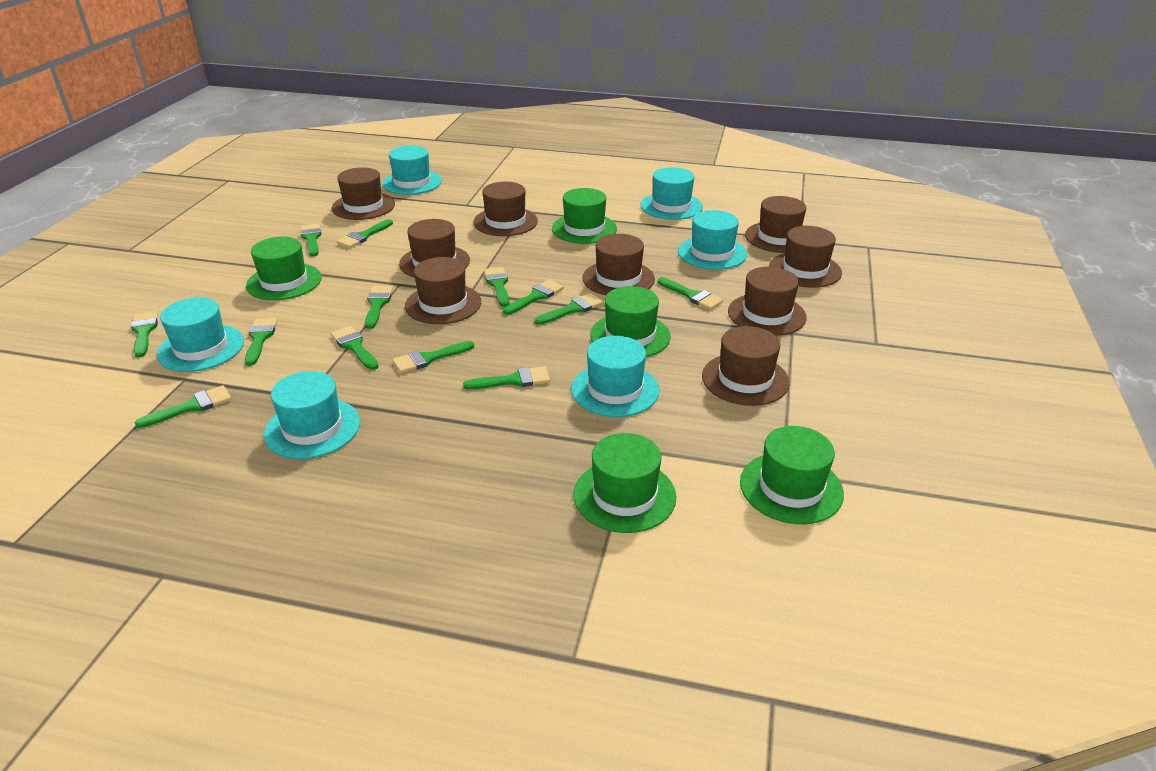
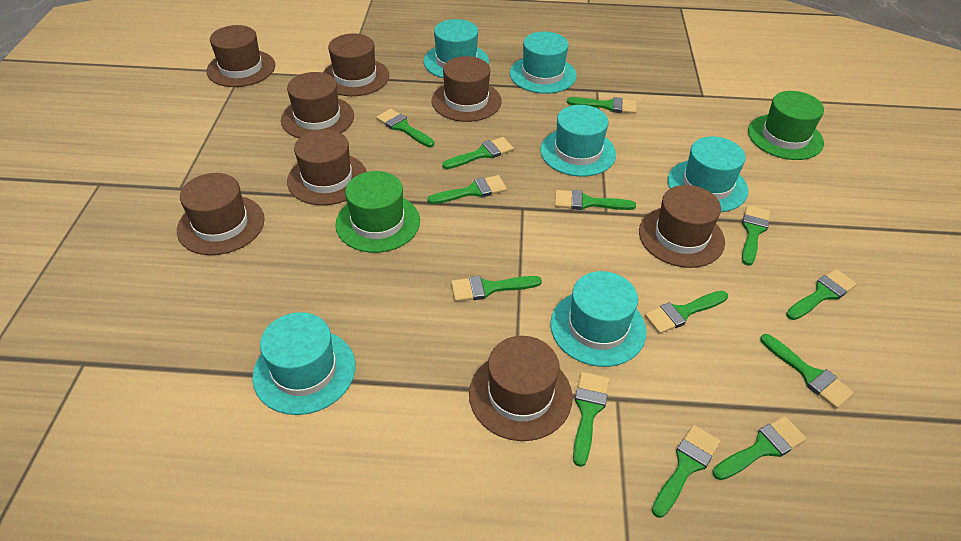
brown hat: [332,167,395,220] [399,219,470,278] [405,257,481,324] [473,182,538,236] [583,234,655,295] [702,326,790,406] [728,267,807,336] [745,196,806,253] [769,226,842,288] = 9 -> [177,173,265,255] [206,25,275,87] [281,72,354,138] [287,129,367,206] [323,33,389,96] [432,56,502,122] [469,336,573,441] [639,185,725,268] = 8
green hat: [246,237,322,300] [552,188,617,244] [573,433,676,533] [590,286,671,357] [740,426,844,524] = 5 -> [335,171,420,253] [748,91,824,160] = 2

